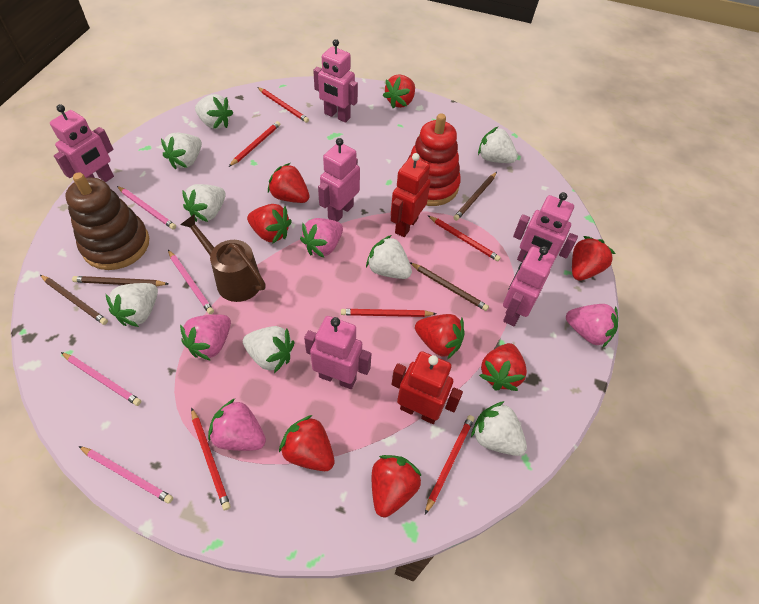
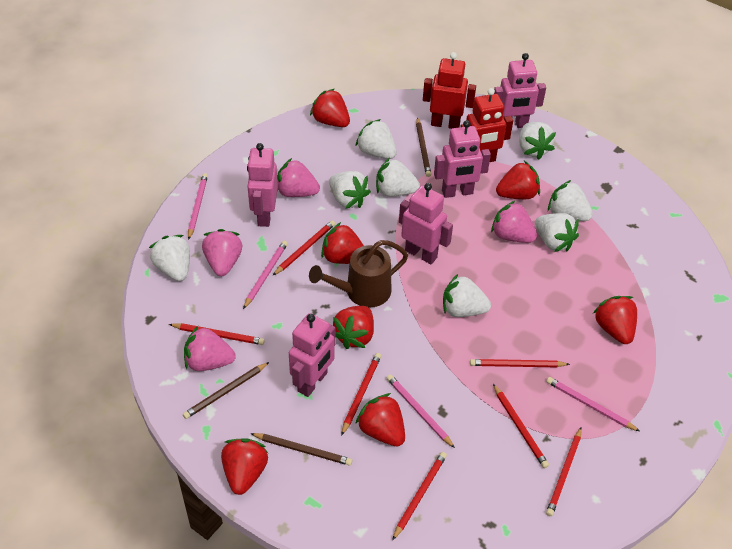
brown pencil: [40,275,108,325] [72,276,168,287] [409,262,489,311] [453,172,497,221] = 4 -> [183,362,269,419] [250,433,352,466] [416,117,431,177] = 3
brown stacking toy: [65,173,149,270] = 1 -> none = 0
pink robot: [50,104,114,182] [304,316,372,389] [313,39,358,123] [318,138,360,222] [503,246,555,327] [513,192,578,262] = 6 -> [247,143,278,227] [289,313,336,397] [399,183,453,264] [434,120,491,198] [494,53,546,128] = 5
red pencil: [191,408,231,511] [229,121,281,167] [257,87,309,123] [341,309,436,317] [425,415,474,514] [427,215,501,261] = 6 -> [169,323,265,345] [273,220,335,275] [341,353,381,436] [392,452,447,541] [470,359,570,367] [493,384,549,468] [546,428,582,516] = 7
red stacking toy: [408,113,461,206] = 1 -> none = 0
red strawberry: [247,204,292,244] [268,163,310,203] [279,415,335,471] [372,455,421,517] [383,74,415,108] [415,314,465,359] [479,343,527,391] [572,236,616,281] = 8 -> [221,438,268,495] [310,89,350,127] [321,222,364,264] [333,306,374,349] [355,393,405,447] [496,161,540,199] [593,296,637,344] = 7

